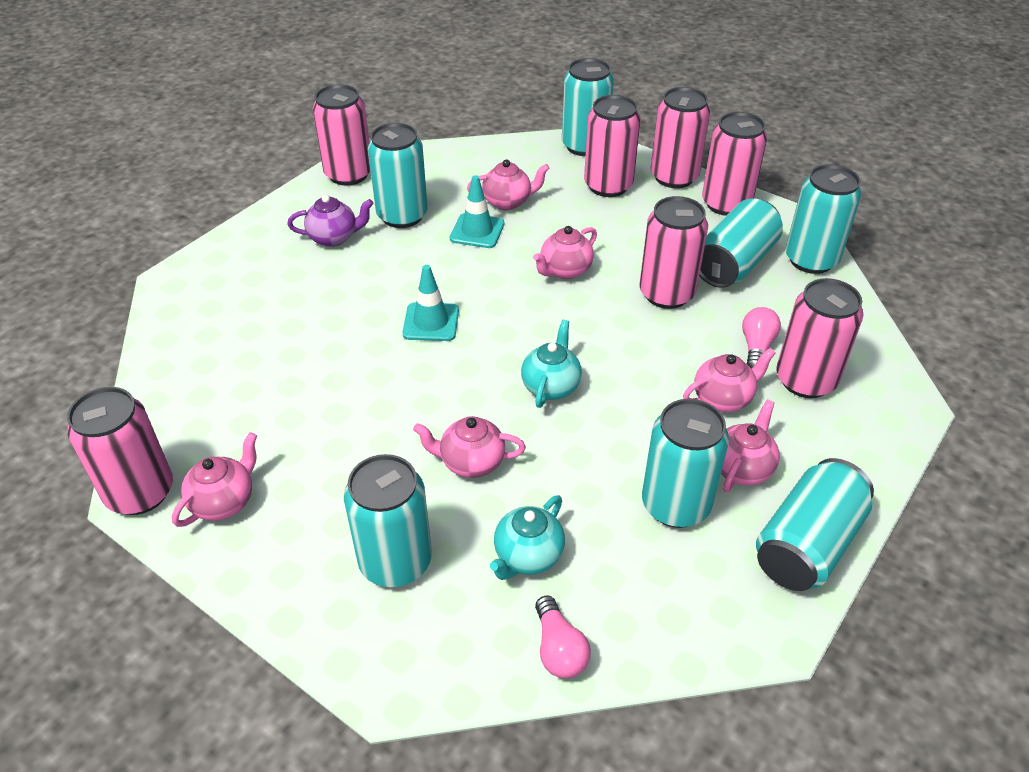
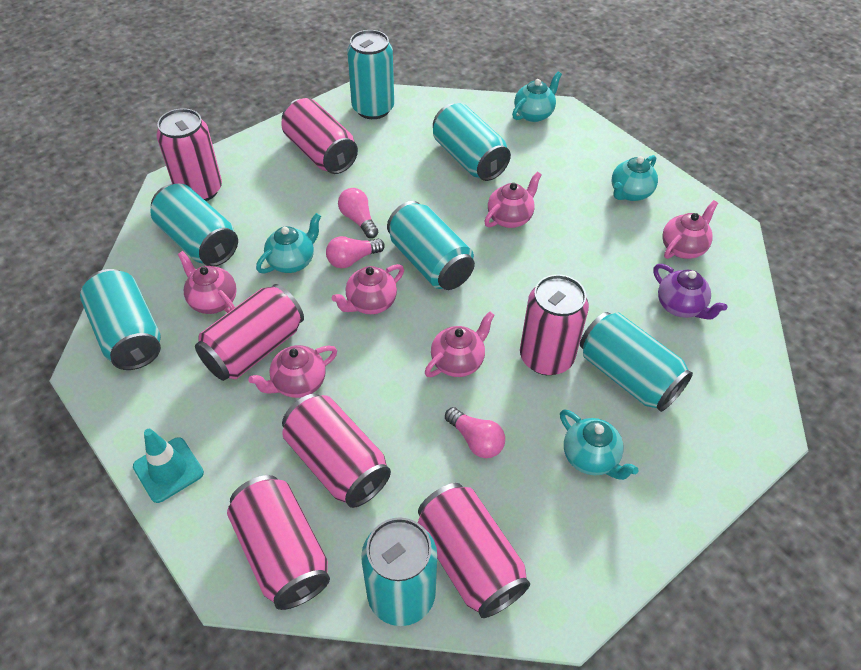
pink light bulb: [535,595,591,679] [742,307,781,368] = 2 -> [326,236,385,268] [338,188,378,238] [445,407,505,458] = 3
turquoise teapot: [490,495,565,580] [521,320,582,408] = 2 -> [256,213,321,274] [512,72,562,122] [560,409,638,480] [612,155,658,201] = 4
turquoise traffic cone: [402,265,459,341] [450,175,504,248] = 2 -> [133,429,204,503] = 1

